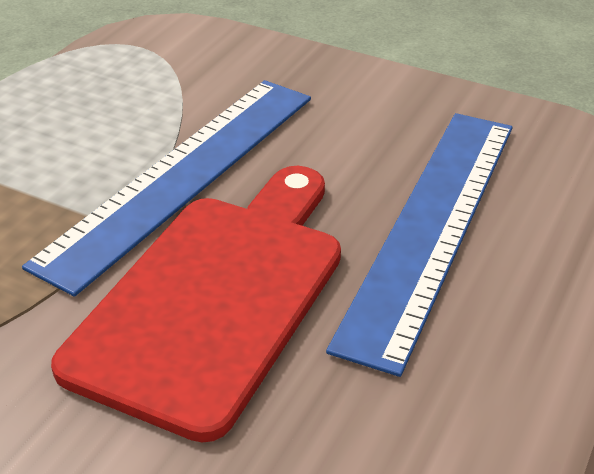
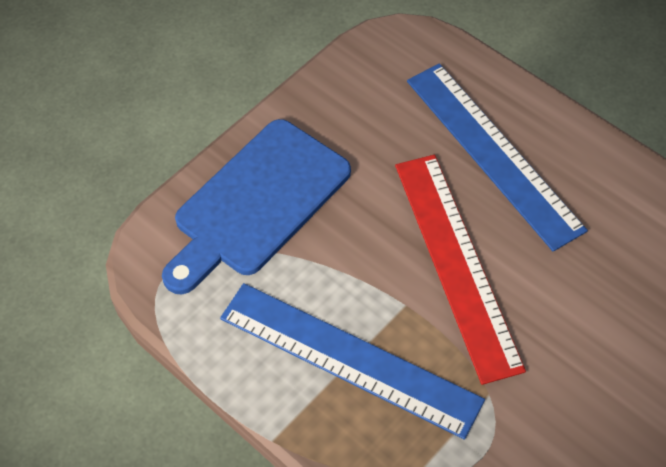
blue cutting board: none = 0 -> [162,119,351,294] = 1
red cutting board: [51,166,341,442] = 1 -> none = 0
red ruler: none = 0 -> [395,155,526,385] = 1

